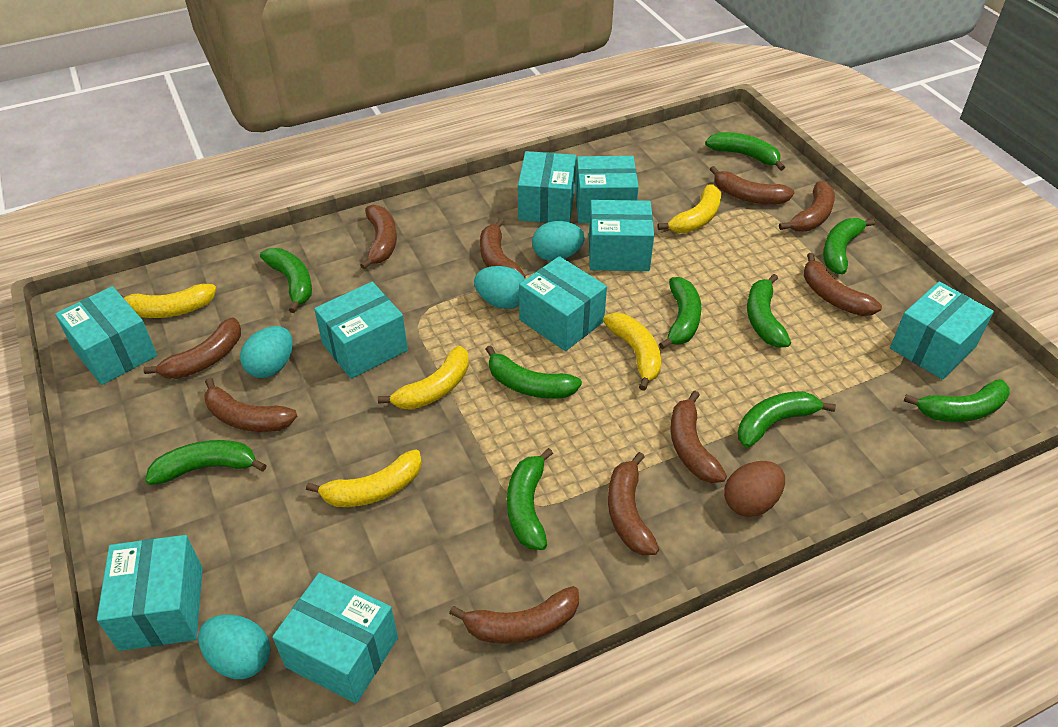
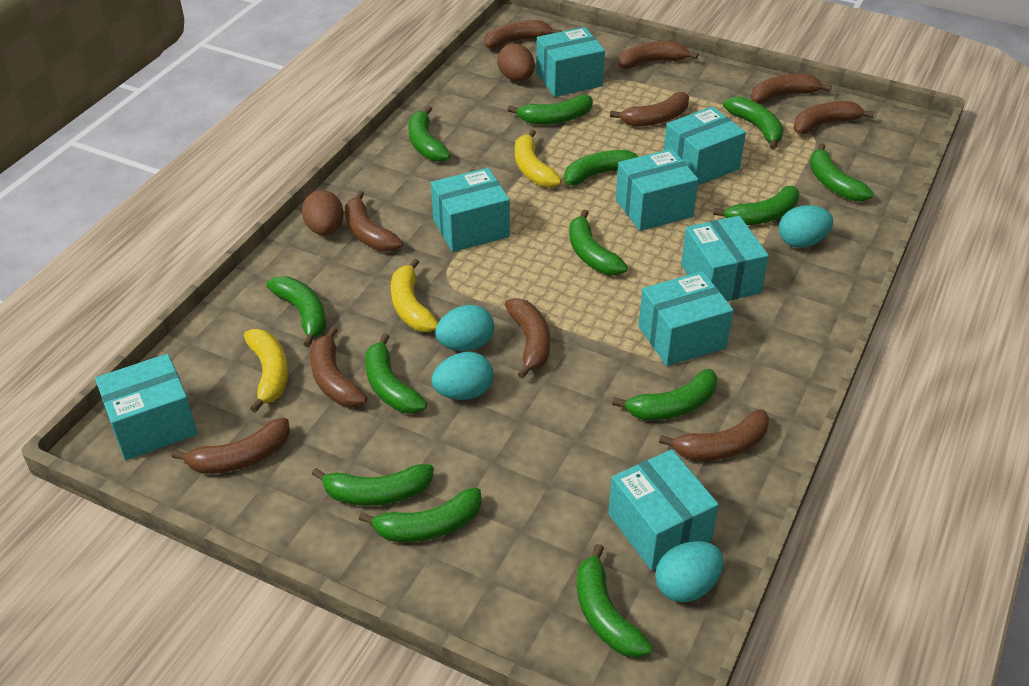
brown egg: [724,461,785,517] = 1 -> [302,190,344,235] [497,43,535,81] = 2
green banana: [145,440,267,485] [260,248,312,313] [485,345,582,399] [507,448,553,550] [659,277,702,350] [705,132,785,171] [738,391,836,448] [747,274,791,348] [823,218,875,274] [904,379,1010,422] = 10 -> [266,276,326,347] [312,464,434,506] [359,487,482,542] [365,333,427,413] [408,106,451,162] [508,95,593,124] [564,150,639,185] [569,210,628,275] [577,544,653,658] [612,369,718,420] [713,186,799,225] [723,97,784,150] [810,143,874,201] = 13
turquoise box: [55,286,157,385] [97,535,203,651] [272,573,398,704] [314,282,408,379] [518,151,576,223] [519,256,607,351] [575,156,639,223] [589,200,654,271] [890,282,994,380] = 9 -> [95,354,198,460] [431,168,510,252] [536,27,605,97] [608,449,719,571] [616,149,699,231] [638,271,734,366] [664,106,746,186] [681,216,769,301] = 8
yellow banana: [120,284,216,318] [306,449,422,507] [378,346,469,410] [603,313,661,391] [657,184,721,233] = 5 -> [244,329,288,413] [391,258,438,332] [515,129,562,187] = 3

